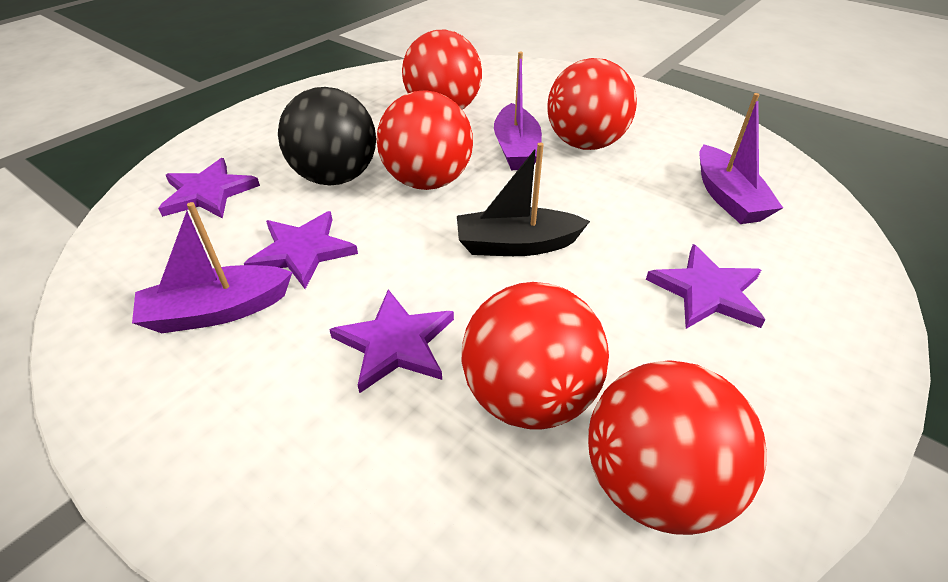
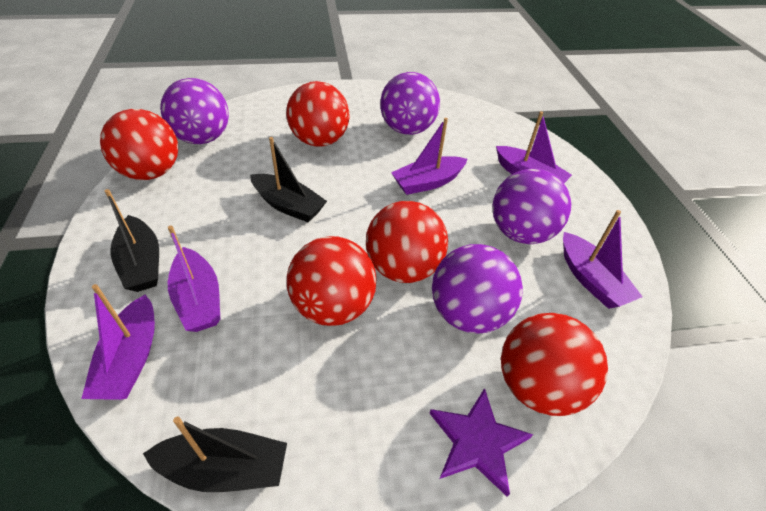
black ball: [278,87,376,185] = 1 -> none = 0
black boat: [457,143,590,256] = 1 -> [105,189,159,292] [143,417,287,492] [250,137,327,222] = 3
purple ball: none = 0 -> [160,78,229,144] [380,72,440,135] [432,244,523,334] [492,169,571,244] = 4
purple boat: [132,202,293,333] [494,52,542,170] [699,93,783,224] = 3 -> [81,284,155,400] [168,225,220,332] [391,118,467,195] [496,111,572,183] [563,210,643,309] = 5
purple star: [158,158,260,219] [244,211,358,289] [329,289,454,393] [646,244,765,329] = 4 -> [430,388,533,497] = 1

